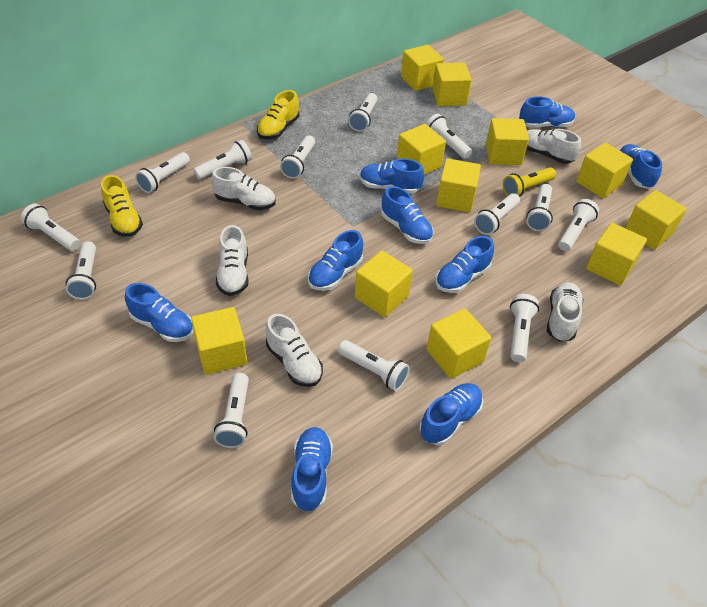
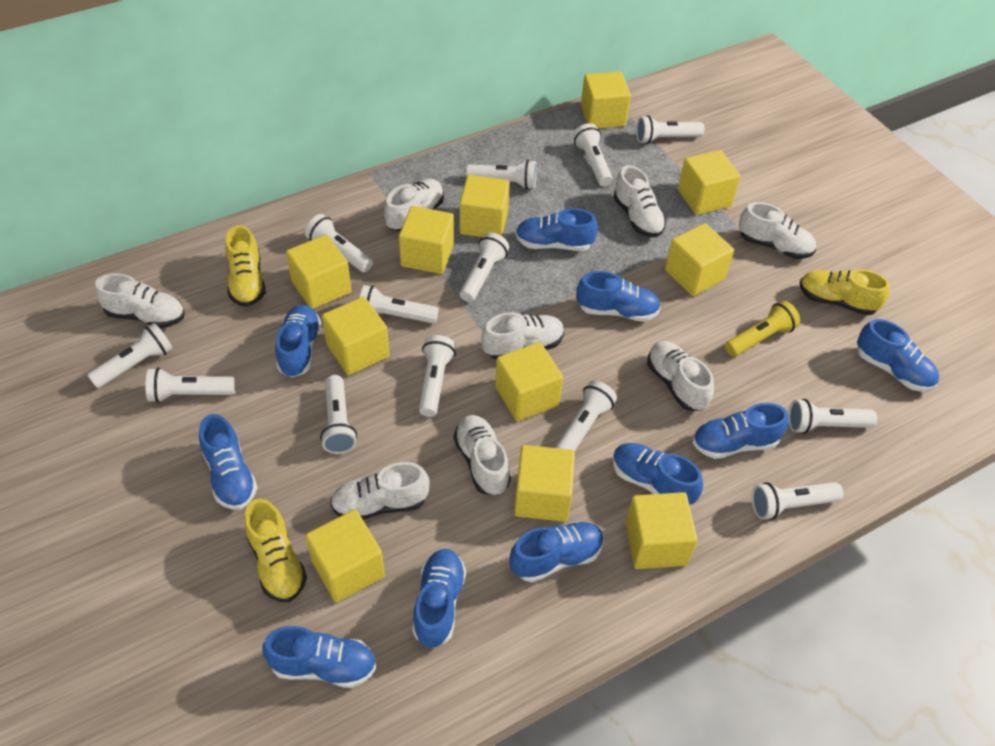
blue shoe: [125,283,194,342] [291,427,333,512] [308,230,363,291] [360,159,424,194] [381,186,434,244] [420,383,483,445] [436,236,494,293] [519,96,575,128] [620,144,662,189] = 9 -> [199,414,258,510] [262,626,376,688] [275,305,321,377] [412,549,466,648] [509,522,604,582] [515,208,598,251] [576,271,661,322] [613,443,703,505] [693,403,789,459] [857,319,939,392] = 10
white shoe: [211,167,276,210] [216,225,249,296] [266,314,323,387] [526,129,581,164] [547,282,584,342] = 5 -> [95,273,185,328] [330,462,430,520] [384,179,444,231] [454,415,511,495] [481,313,564,360] [613,165,666,237] [647,341,714,411] [739,202,816,259] = 8
yellow shoe: [101,175,143,237] [257,90,300,139] = 2 -> [225,225,266,307] [244,499,307,602] [799,269,890,316] = 3

